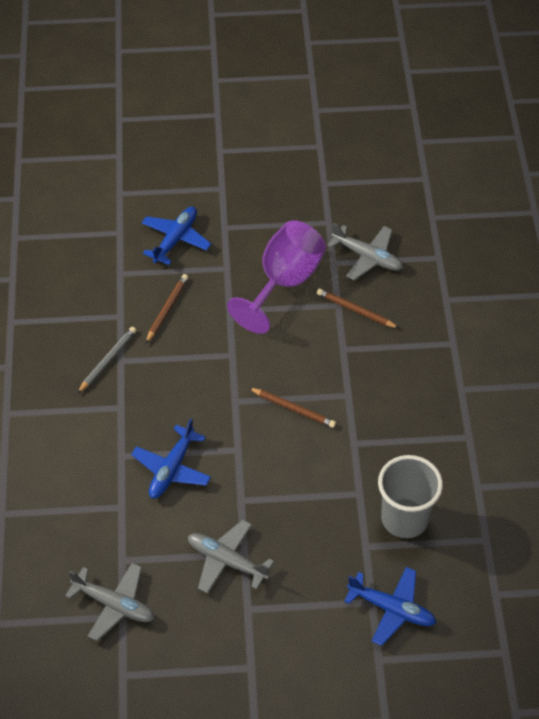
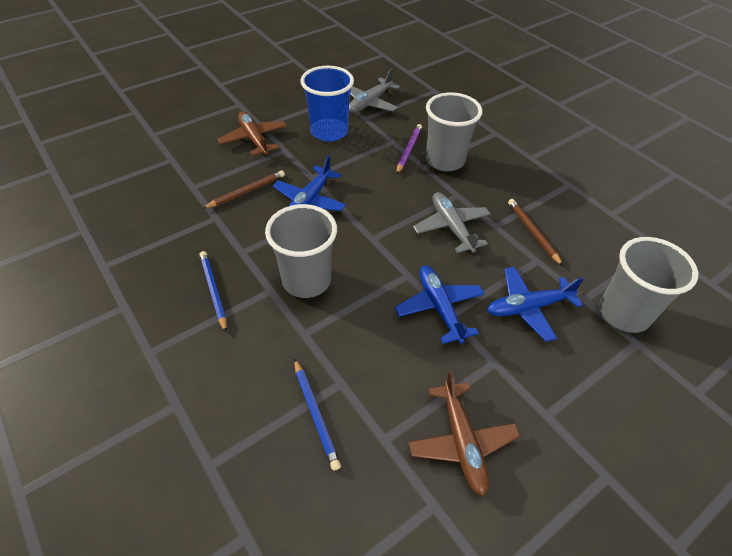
blue cup: none = 0 -> [301,66,354,142] = 1
blue pencil: none = 0 -> [200,251,227,332] [294,358,341,471] = 2
brown pencil: [146,274,188,343] [249,388,336,428] [317,288,399,328] = 3 -> [202,170,285,209] [508,199,563,266] = 2
brown plane: none = 0 -> [218,111,287,156] [408,371,520,496] = 2
grey cup: [378,455,443,538] = 1 -> [265,204,337,298] [426,92,483,171] [599,237,698,333] = 3
grey pencil: [77,327,136,394] = 1 -> none = 0
grey plane: [65,563,154,641] [188,520,274,593] [327,223,403,280] = 3 -> [349,69,400,113] [413,192,491,253] = 2
purple goblet: [227,220,326,334] = 1 -> none = 0
purple pencil: none = 0 -> [396,124,422,174] = 1

